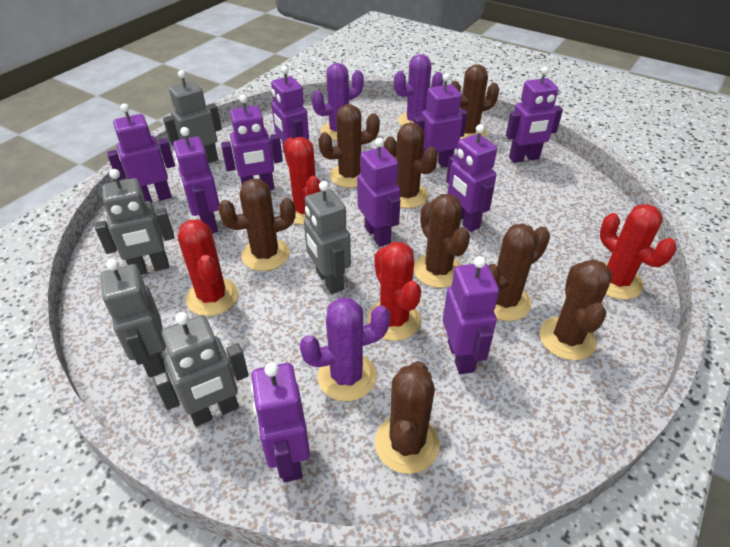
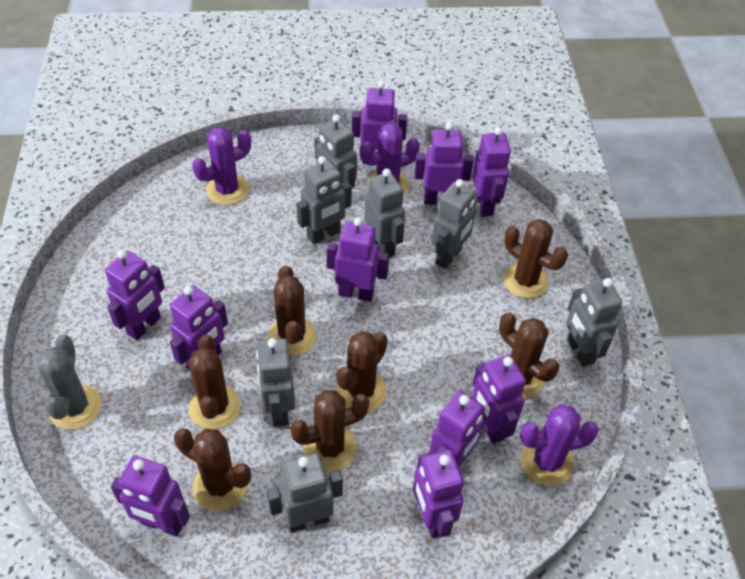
brown cactus: [218,179,296,271] [318,104,380,188] [375,361,439,474] [384,122,438,208] [414,194,470,288] [451,64,499,139] [488,223,550,321] [540,259,612,360] = 8 -> [174,428,251,511] [188,335,241,429] [268,265,316,356] [290,390,369,471] [336,331,388,412] [499,312,559,399] [503,219,568,299] = 7
grey cactus: none = 0 -> [37,335,101,430] = 1
grey robot: [95,169,175,275] [101,259,166,377] [153,312,249,426] [163,70,222,163] [304,181,351,294] = 5 -> [256,338,296,426] [266,453,343,533] [296,156,352,244] [314,114,357,188] [364,168,405,257] [431,179,476,269] [566,278,623,367] = 7
red cactus: [178,219,238,316] [283,137,321,225] [367,242,421,341] [600,204,676,300] = 4 -> none = 0

